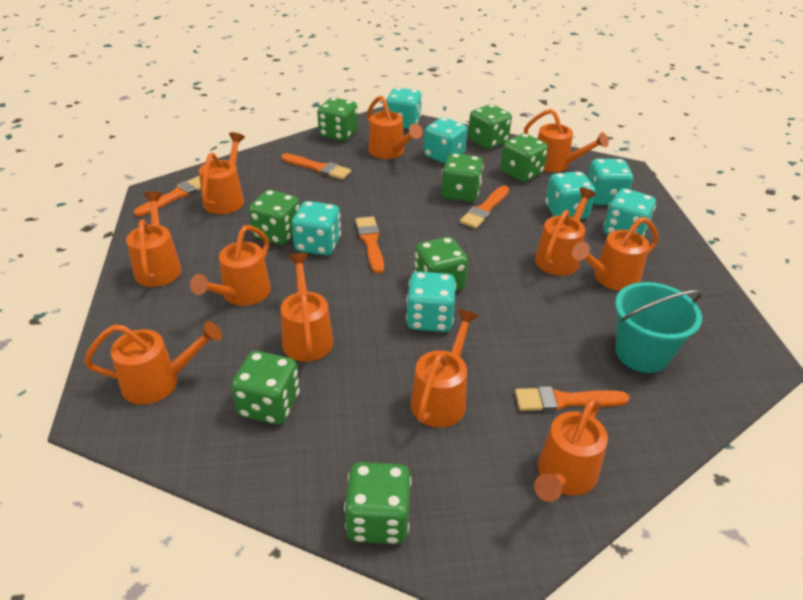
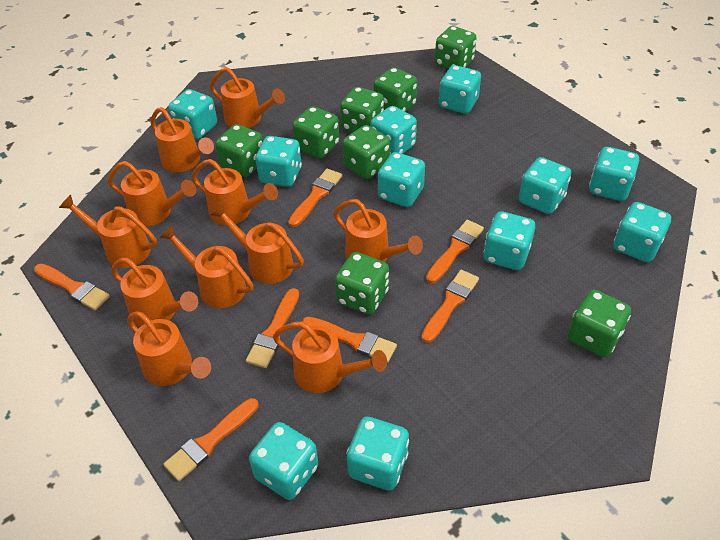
orange brush: [134,176,201,216] [281,153,351,180] [355,216,384,274] [460,186,509,229] [515,386,629,412] = 5 -> [34,264,110,310] [163,398,259,481] [246,288,299,368] [288,169,342,227] [302,317,397,363] [421,270,479,343] [426,220,484,283] = 7
turquoise bucket: [615,282,702,373] = 1 -> none = 0
turquoise dice: [292,201,341,256] [386,88,422,129] [406,272,456,332] [424,117,467,163] [545,171,595,219] [587,159,633,205] [604,188,656,236] = 7 -> [168,89,217,139] [249,422,318,500] [255,136,302,187] [346,417,409,491] [370,106,417,155] [378,152,425,207] [439,65,481,114] [484,211,535,270] [519,157,571,214] [589,147,639,201] [614,202,671,262] = 11

